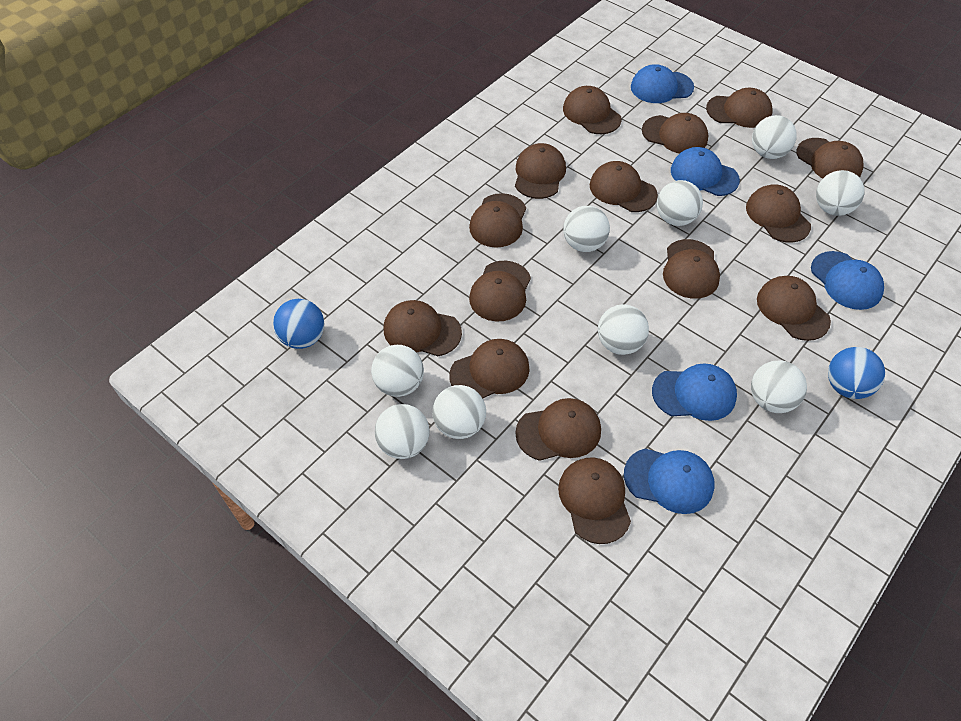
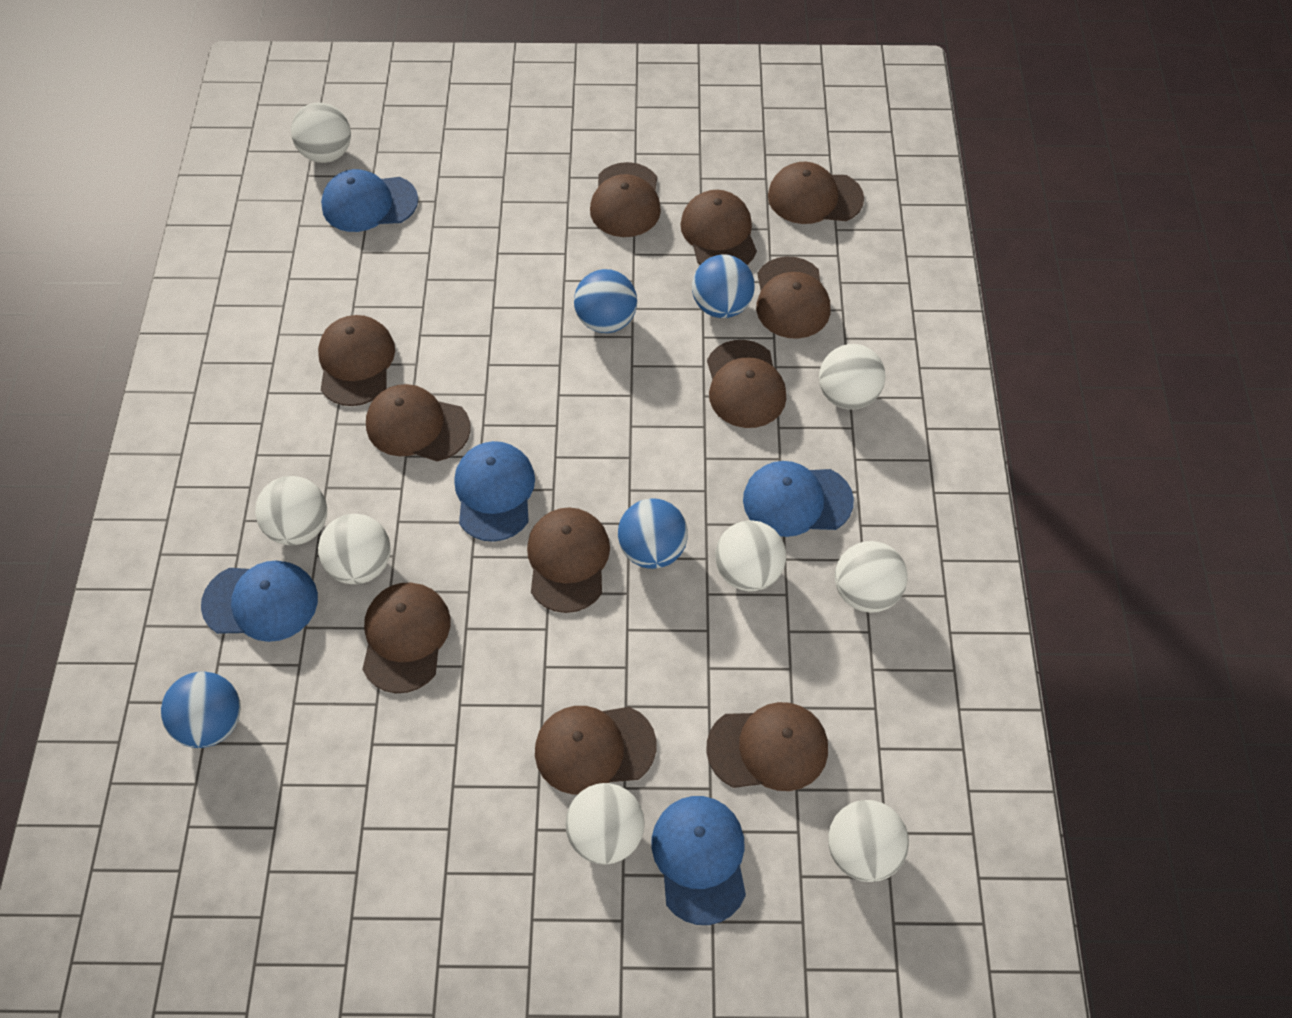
blue ball: [273,299,325,349] [828,347,885,399] = 2 -> [161,672,241,748] [574,269,637,333] [618,498,688,569] [692,255,755,318] = 4
brown cap: [384,300,462,356] [449,339,530,398] [469,193,526,248] [469,261,531,322] [515,143,566,199] [515,398,601,461] [558,457,631,544] [563,86,622,134] [590,161,658,212] [642,113,708,153] [663,239,720,299] [706,88,772,128] [746,184,811,243] [757,276,831,341] [797,138,864,178] = 15 -> [318,315,395,406] [362,582,450,693] [366,384,471,461] [527,508,610,613] [535,706,656,795] [590,162,661,237] [680,190,757,265] [706,702,828,791] [707,340,786,428] [756,257,830,339] [768,162,864,224] = 11
white ball: [371,345,424,397] [375,404,430,459] [432,385,486,439] [563,206,610,252] [598,304,649,355] [657,180,703,226] [751,360,807,413] [752,115,797,159] [816,170,865,216] = 9 -> [255,476,327,545] [291,102,351,163] [318,514,391,584] [565,783,645,864] [715,520,786,591] [819,344,885,409] [828,800,909,882] [835,541,908,613] = 8

